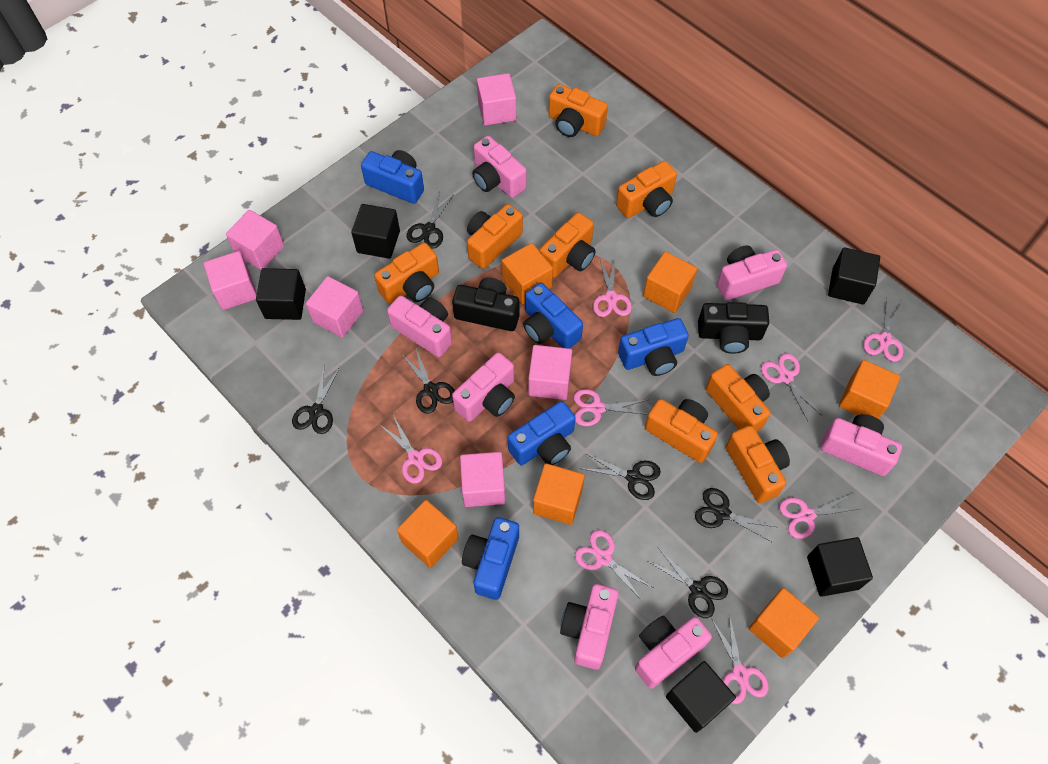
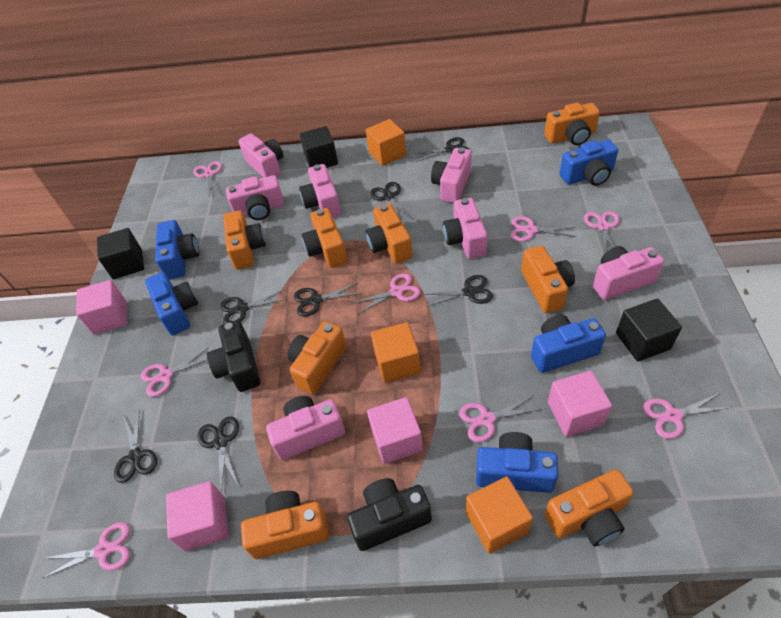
black cube: [256,268,306,320] [351,204,400,259] [666,661,736,733] [807,537,873,597] [828,247,880,305] = 5 -> [97,228,144,279] [300,126,338,168] [616,299,682,362] = 3
black scissors: [292,367,340,434] [402,348,455,414] [407,192,454,249] [580,453,661,500] [647,549,728,618] [695,488,776,542] = 6 -> [114,408,157,483] [198,417,239,491] [220,289,287,324] [294,283,362,317] [370,182,411,218] [413,137,470,162] [422,275,493,307] = 7
orange cube: [397,500,459,568] [502,243,553,304] [533,463,585,525] [643,252,697,313] [749,588,819,658] [839,360,900,419] = 6 -> [366,119,406,166] [371,322,421,383] [466,477,533,554] = 3
pink cube: [204,251,257,310] [226,210,284,270] [306,276,363,338] [460,452,505,507] [477,73,516,126] [528,345,572,400] = 6 -> [76,280,127,335] [166,481,229,551] [367,397,423,464] [548,371,612,437] = 4

